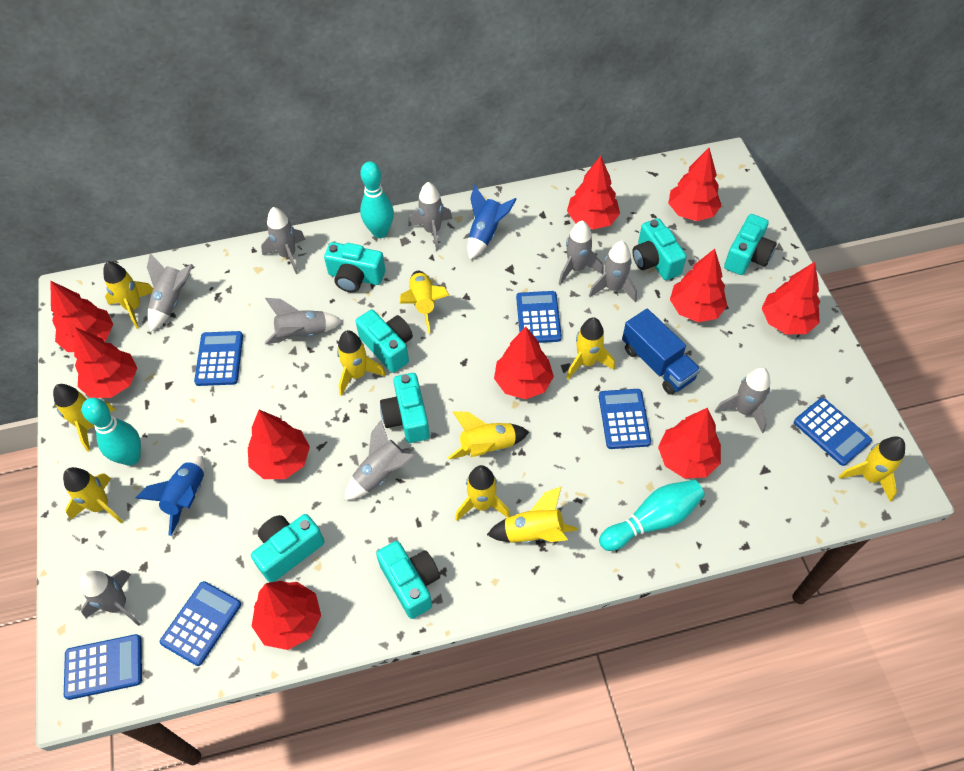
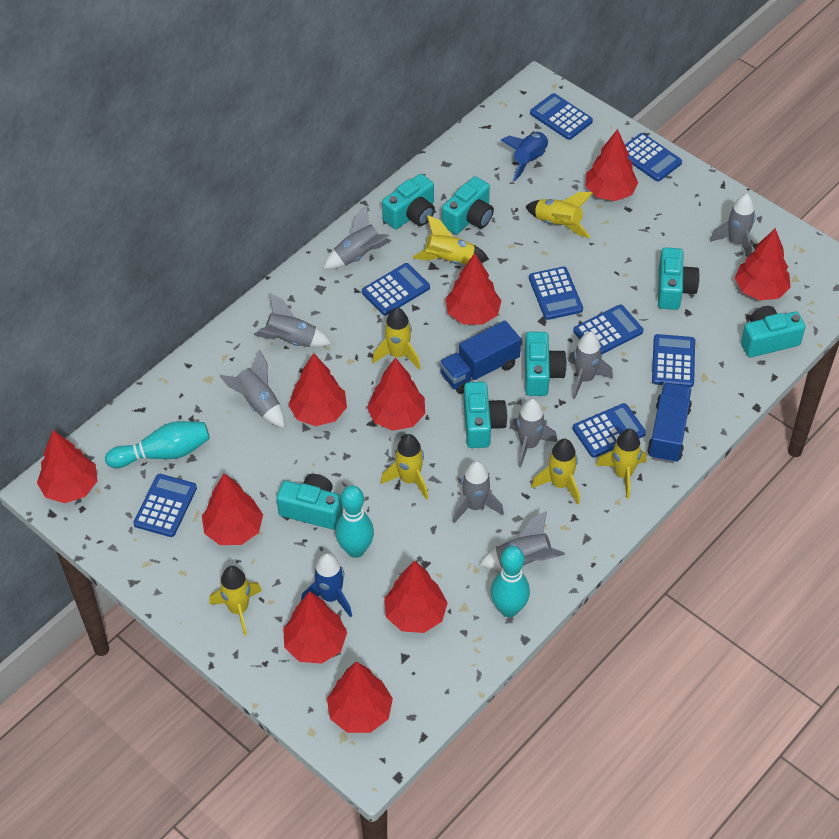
blue calculator: [64,634,142,700] [160,581,241,666] [194,331,243,386] [516,291,562,343] [599,389,651,449] [794,398,872,466] = 6 -> [133,474,197,537] [362,263,430,315] [529,267,583,320] [530,93,593,140] [573,305,643,355] [573,403,646,458] [625,133,682,181] [652,334,695,387] = 8
blue truck: [622,309,701,395] = 1 -> [439,321,521,394] [647,382,692,463] = 2
grey rocket: [80,570,141,626] [147,253,193,332] [261,207,306,274] [265,298,342,345] [345,420,415,500] [408,182,452,251] [559,220,603,285] [589,241,637,302] [715,367,770,433] = 9 -> [219,350,285,428] [254,293,332,347] [323,205,391,269] [453,461,504,523] [479,511,565,569] [509,399,557,468] [568,332,613,399] [710,194,756,257] = 8
yellow rocket: [53,384,116,452] [63,467,123,523] [103,261,153,329] [337,330,386,396] [400,271,449,333] [448,411,529,459] [455,465,510,521] [487,487,578,543] [567,317,615,380] [839,436,905,502] = 10 -> [209,566,262,636] [372,308,420,369] [381,434,428,500] [413,215,489,264] [525,192,593,238] [531,439,580,504] [596,429,647,499] = 7

